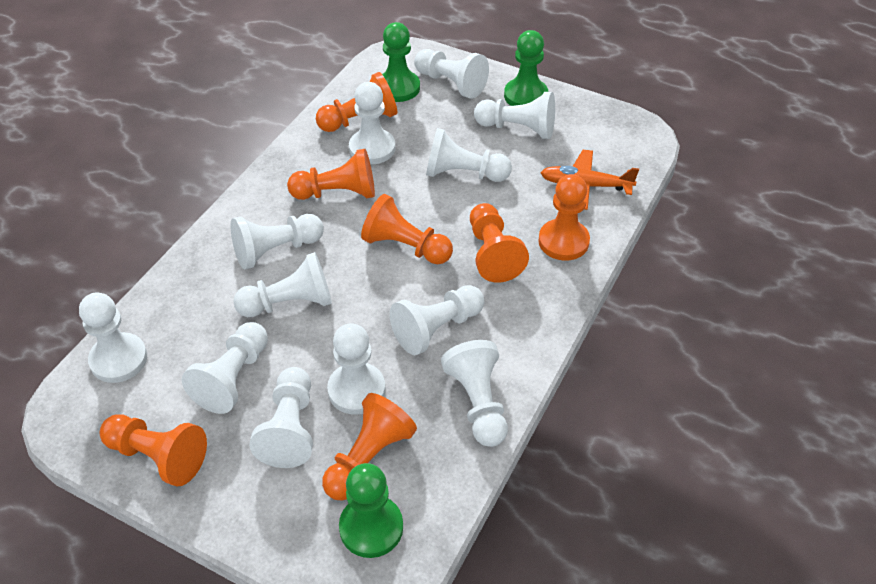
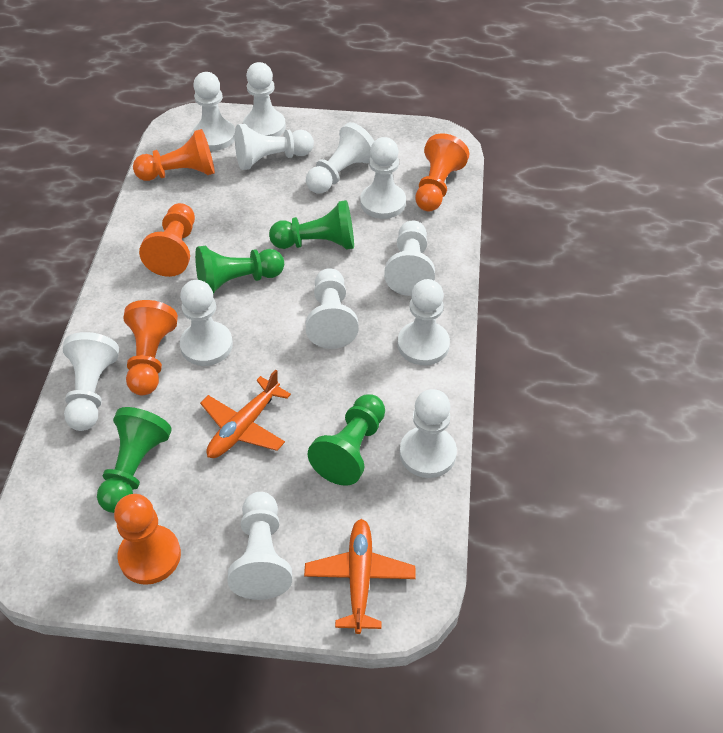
green pawn: [339,463,403,558] [382,22,420,102] [504,30,548,106] = 3 -> [97,407,172,513] [195,246,284,294] [269,200,354,250] [308,394,385,486] = 4
orange pawn: [100,414,207,487] [287,149,375,200] [316,72,397,132] [322,393,417,501] [361,194,453,264] [470,203,529,283] [538,174,590,261] = 7 -> [114,494,181,585] [124,300,178,395] [133,129,215,181] [139,203,195,277] [415,133,469,211] = 5
orange plane: [541,150,639,210] = 1 -> [200,369,291,458] [304,519,415,634] = 2

